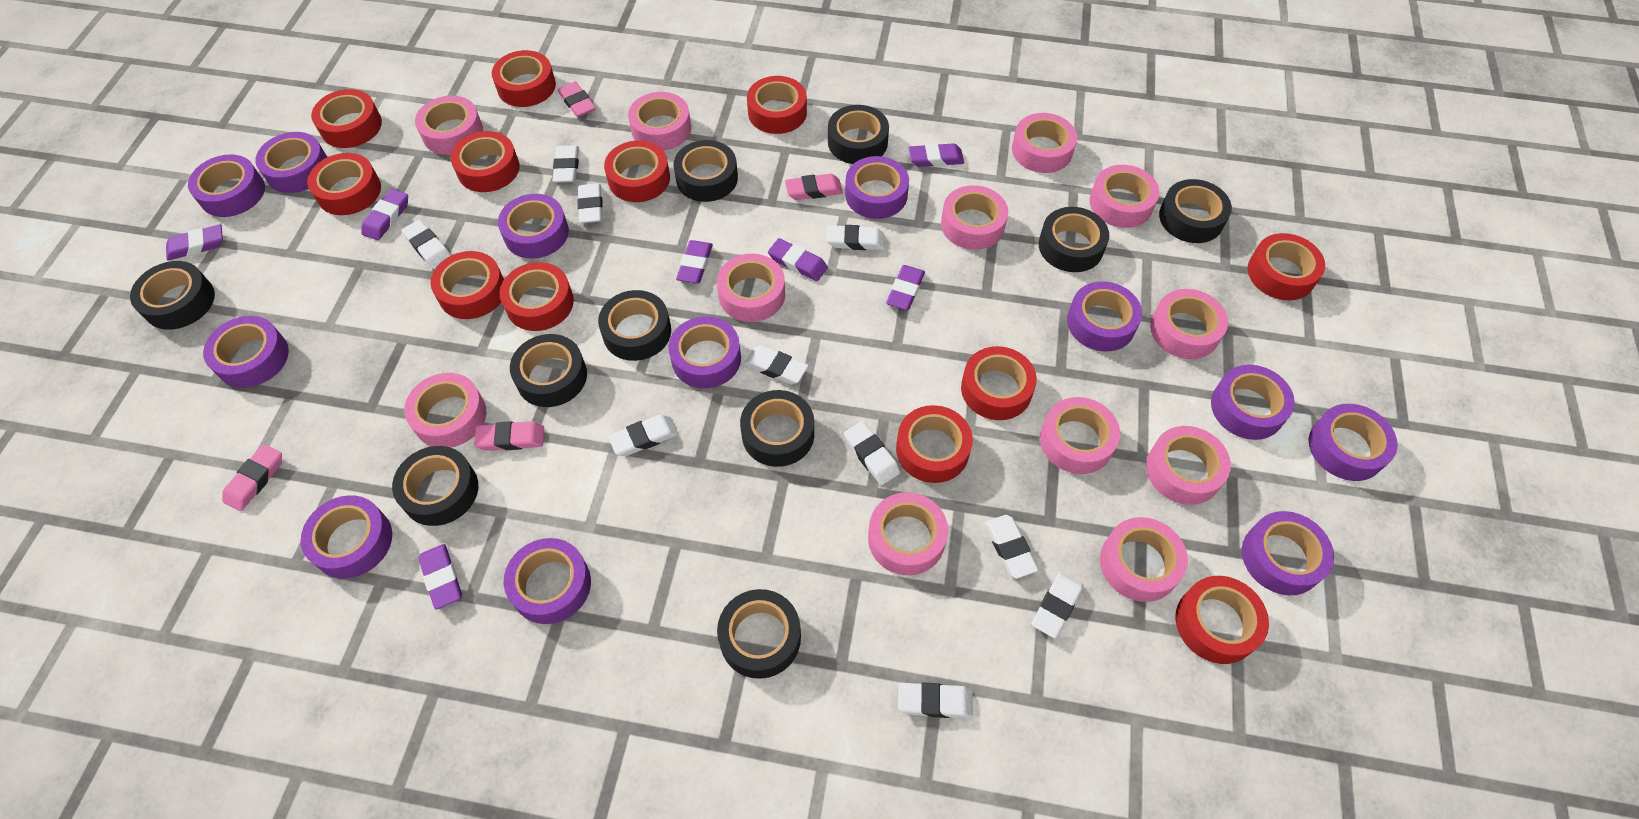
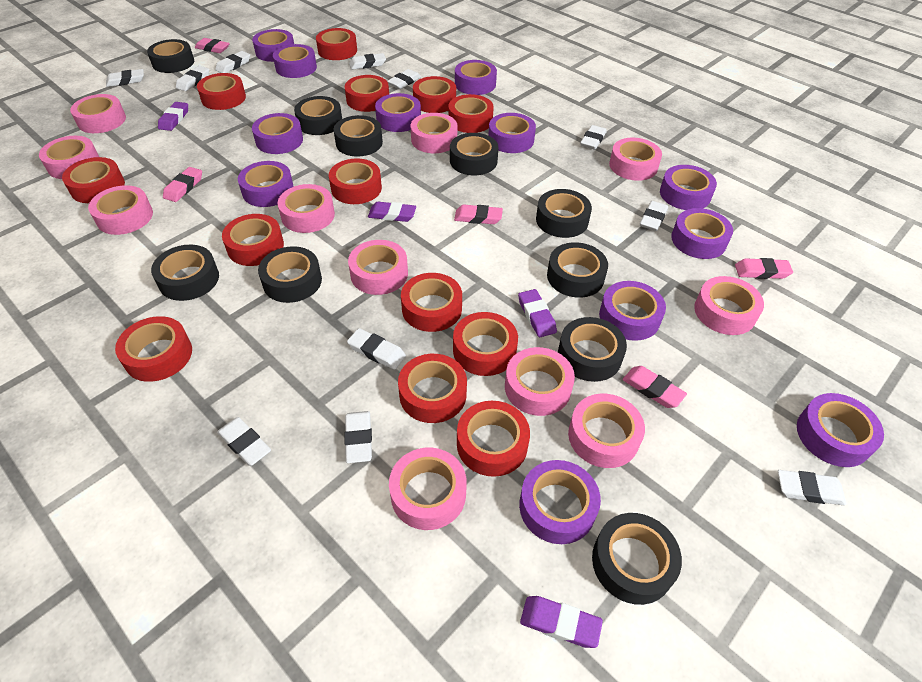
pink eraser: [222,444,282,511] [474,421,544,451] [558,81,596,117] [785,174,843,200] = 4 -> [163,167,202,202] [195,38,230,53] [454,205,503,224] [622,366,687,408] [735,258,793,279] = 5
pink tape: [404,373,487,448] [415,95,483,155] [628,92,691,151] [717,254,785,322] [868,492,948,575] [941,185,1008,250] [1012,113,1077,173] [1040,397,1120,474] [1089,165,1160,228] [1100,517,1188,602] [1146,426,1231,505] [1150,289,1228,359] = 12 -> [39,136,99,179] [70,94,126,133] [88,185,153,235] [278,184,335,233] [348,240,408,295] [389,448,467,530] [411,113,457,153] [505,347,575,416] [568,394,645,468] [609,138,662,181] [694,276,764,335] = 11
purple eraser: [166,224,223,261] [361,189,408,240] [418,544,462,610] [676,240,713,283] [768,238,828,281] [886,265,925,310] [909,143,964,167] = 7 -> [158,102,188,131] [368,202,416,222] [518,289,557,337] [520,596,603,648] = 4
red tape: [307,153,381,215] [311,89,382,148] [430,251,504,319] [451,131,520,192] [492,50,556,107] [499,262,574,331] [604,141,670,202] [747,76,807,134] [896,405,973,483] [961,346,1037,420] [1176,576,1269,664] [1247,233,1325,300] = 12 -> [62,157,125,203] [115,316,192,382] [197,73,246,110] [222,214,284,266] [316,28,357,60] [329,158,382,204] [345,75,389,112] [398,354,467,423] [401,273,462,332] [413,76,456,113] [448,94,494,133] [453,312,518,376] [457,401,530,477] = 13
white eraser: [402,220,451,269] [552,145,579,183] [578,183,603,223] [608,414,678,456] [744,345,808,385] [827,225,885,250] [844,421,900,485] [898,682,973,718] [985,515,1038,579] [1032,572,1083,639] = 10 -> [106,69,144,87] [176,66,209,91] [215,51,250,73] [217,417,271,466] [345,411,372,463] [347,328,406,370] [349,53,386,70] [387,69,421,89] [580,125,607,150] [640,201,668,231] [778,470,846,506] = 11

